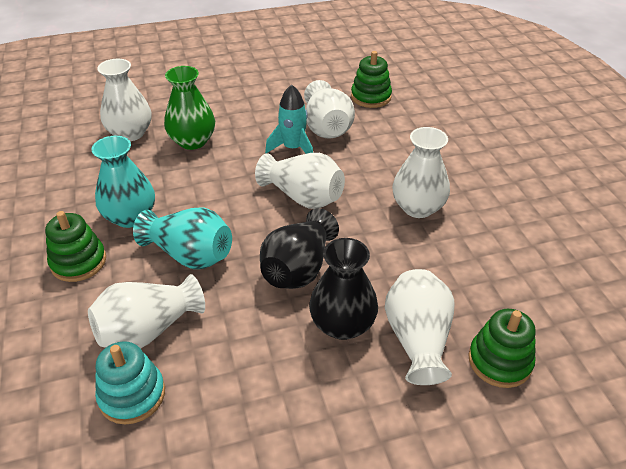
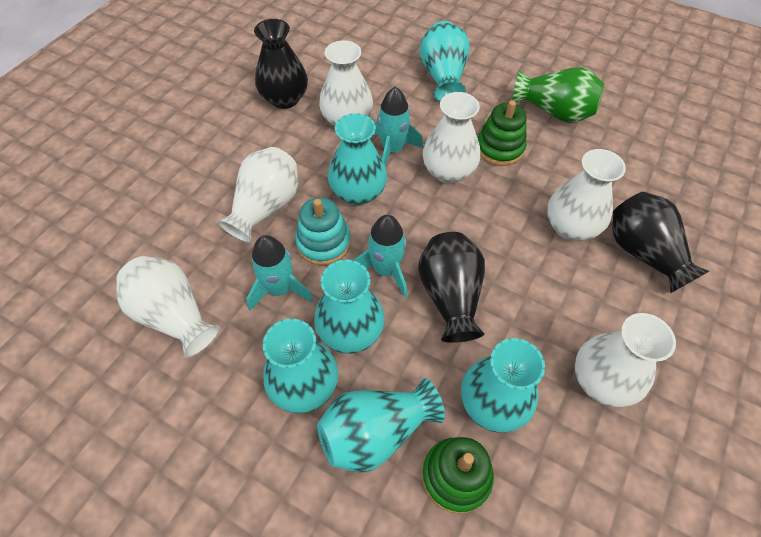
black vase: [260,208,339,289] [309,238,378,340] = 2 -> [254,19,308,109] [418,232,485,343] [612,192,709,293] = 3
green stacking toy: [45,211,106,282] [351,51,392,108] [468,309,536,388] = 3 -> [422,437,494,514] [478,100,526,166] = 2
turquoise rocket: [265,84,313,154] = 1 -> [246,235,314,310] [354,215,407,298] [374,87,423,166] = 3
turquoise vase: [91,136,155,228] [133,208,232,269] = 2 -> [263,319,338,413] [314,259,385,354] [317,378,445,473] [328,113,387,205] [419,21,470,102] [461,338,545,433] = 6

